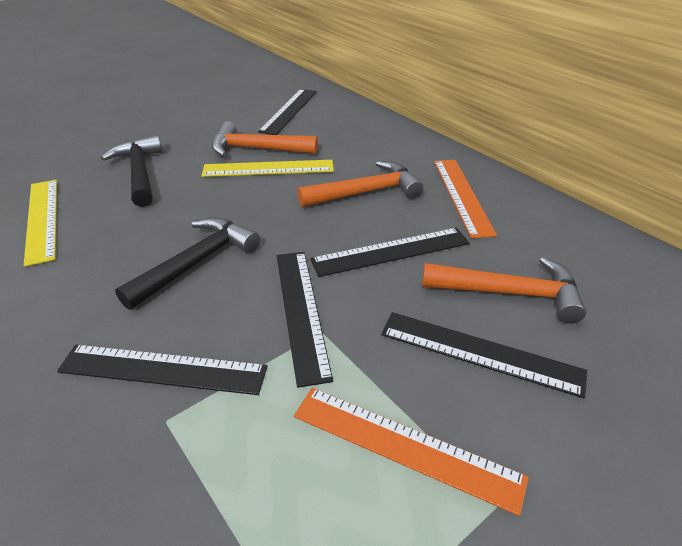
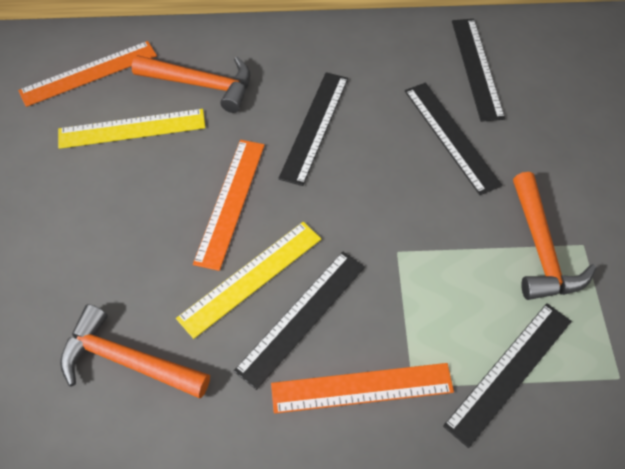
black hammer: [101,135,163,207] [115,217,260,310] = 2 -> none = 0
orange ruler: [294,388,529,516] [434,160,497,238] = 2 -> [18,41,157,107] [193,140,265,271] [271,363,454,414] = 3

